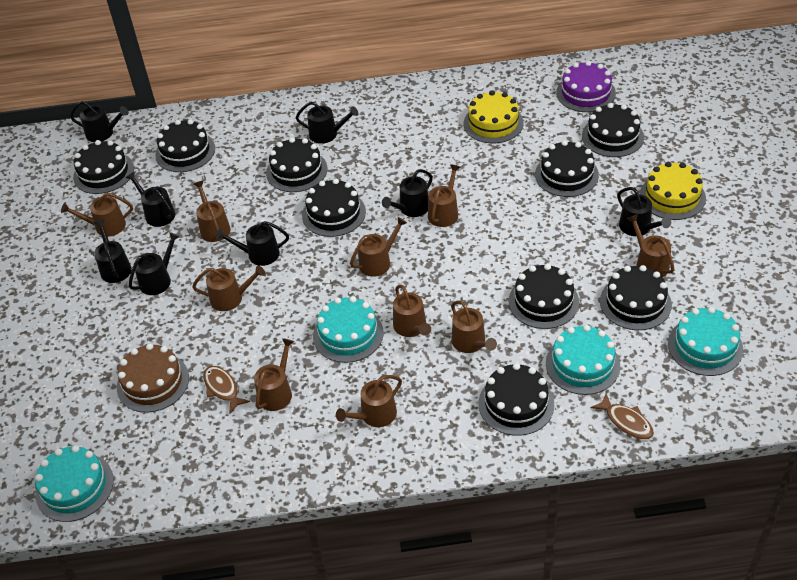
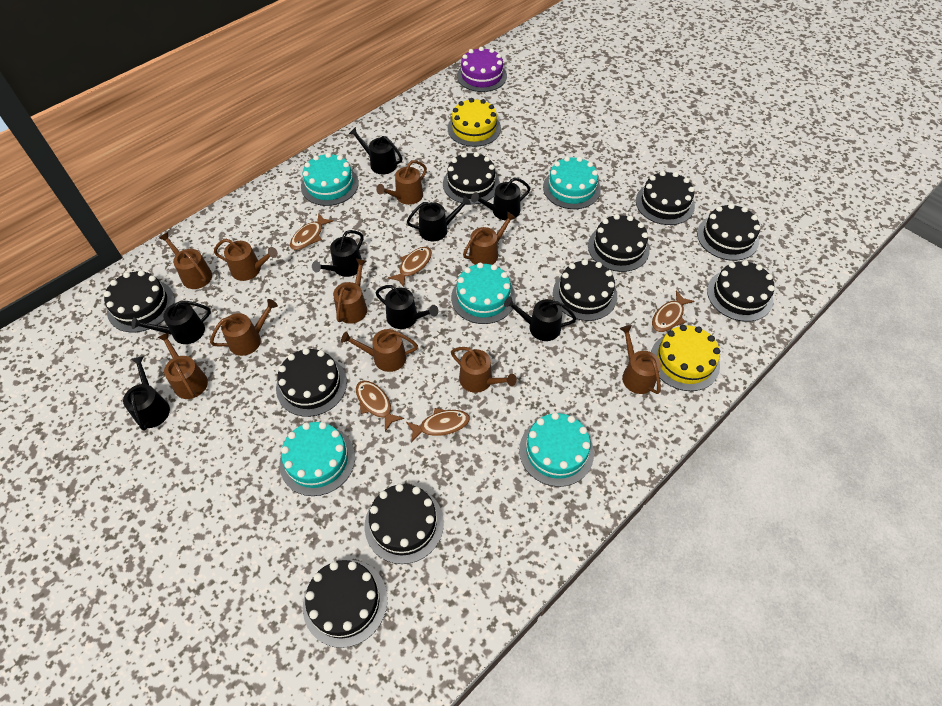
black cake: [73,140,134,194] [155,119,215,172] [266,137,328,192] [302,179,366,237] [479,363,554,436] [509,264,579,329] [535,140,599,197] [582,103,644,157] [600,265,672,330] = 9 -> [104,270,175,332] [276,348,347,417] [303,560,388,648] [365,484,444,564] [443,152,500,205] [553,259,617,321] [588,214,650,272] [636,171,695,225] [697,204,760,261] [707,260,775,322] = 10
brown cake: [117,343,189,413] = 1 -> none = 0
brown fish: [203,366,250,414] [591,393,654,439] = 2 -> [290,213,334,250] [356,381,404,431] [388,247,432,287] [406,408,470,443] [652,291,694,332] = 5
turquoise cake: [35,445,114,522] [313,296,384,363] [546,325,620,395] [668,307,744,376] = 4 -> [279,422,355,496] [301,153,359,206] [451,263,516,324] [519,412,594,487] [543,157,601,209] = 5

